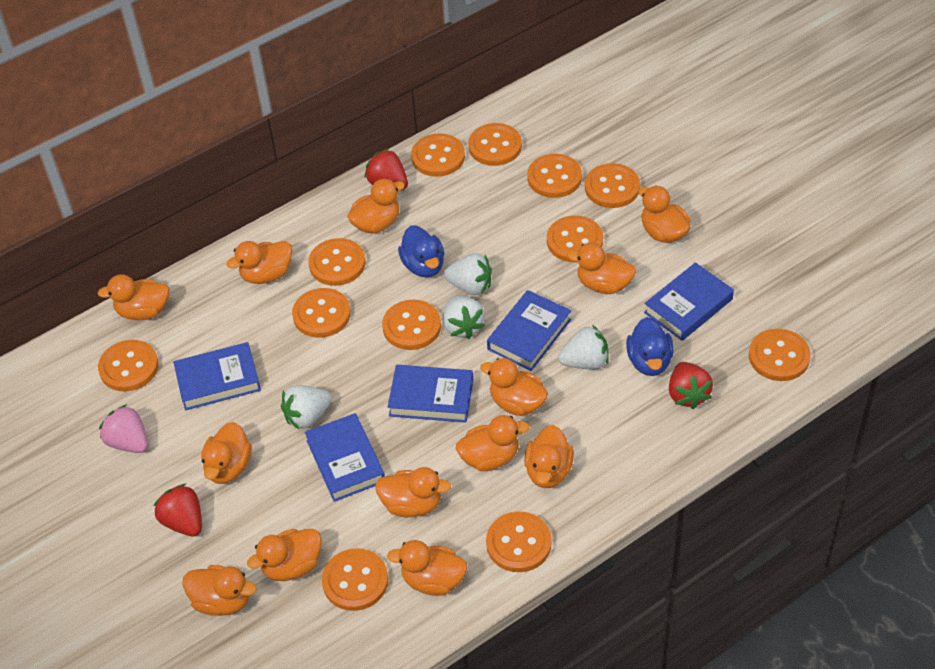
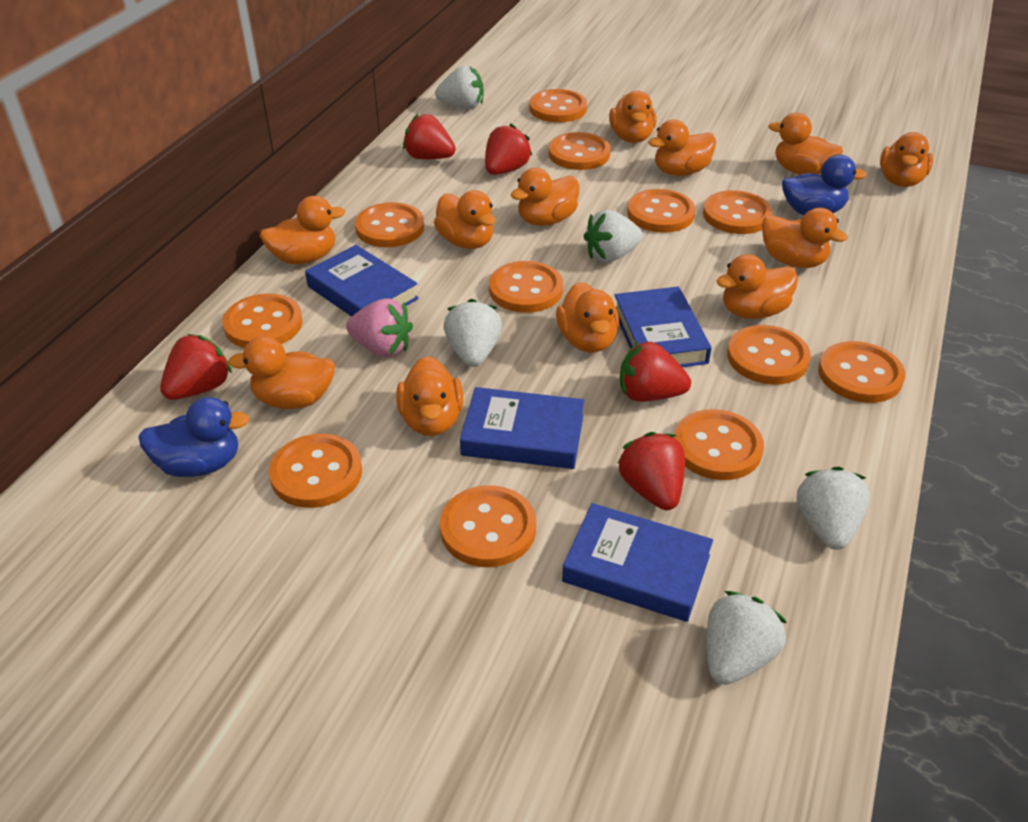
blue book: [173,342,261,410] [305,413,385,502] [388,365,473,423] [487,290,571,371] [644,262,734,341] = 5 -> [305,245,419,317] [460,387,584,469] [562,503,713,622] [615,287,712,367] = 4
orange duck: [97,274,169,320] [182,565,257,616] [201,422,252,484] [226,241,292,284] [247,529,322,581] [347,179,405,234] [375,467,451,517] [387,540,468,596] [456,415,529,471] [480,358,548,416] [524,425,574,488] [567,243,636,294] [638,185,691,243] = 13 -> [228,336,335,409] [260,196,345,264] [396,356,463,436] [434,190,496,249] [511,168,579,226] [556,282,619,352] [609,91,657,143] [648,120,716,176] [717,254,798,319] [762,208,848,268] [769,113,843,175] [880,132,933,187] = 12
red strawberry: [154,484,202,537] [364,149,408,191] [669,362,713,409] = 3 -> [160,334,232,400] [403,114,456,159] [485,124,532,175] [617,432,685,510] [620,341,691,402] = 5
white strawberry: [281,385,332,430] [443,295,485,339] [444,253,492,295] [558,325,609,369] = 4 -> [435,66,483,109] [444,299,502,367] [583,210,643,262] [707,591,787,685] [796,467,870,550] = 5

